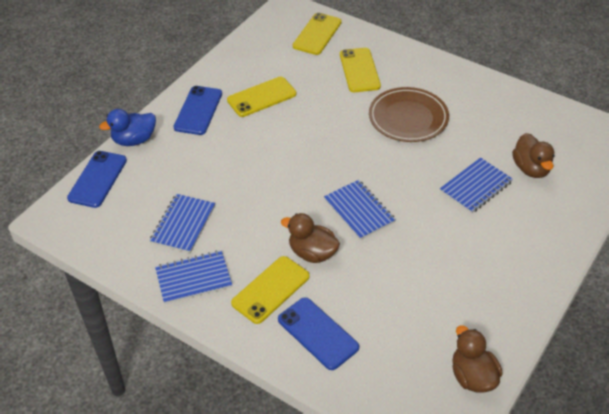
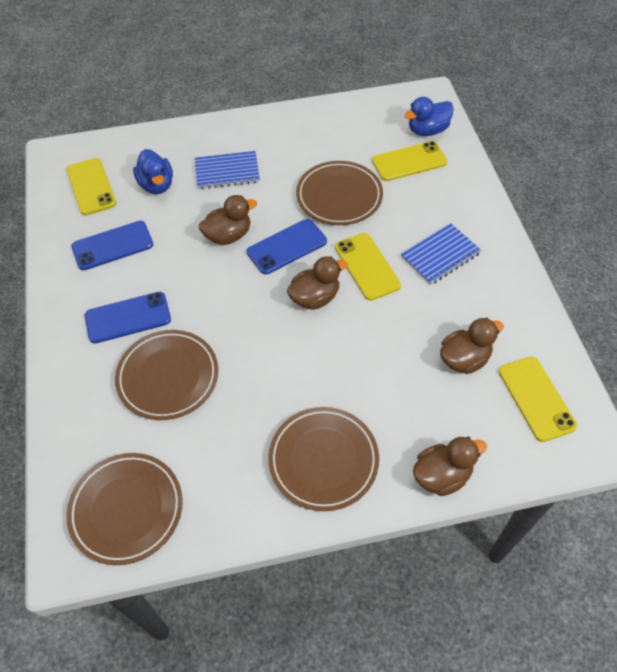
blue duck: [99,109,156,146] = 1 -> [133,149,173,194] [405,97,454,136] = 2
blue notebook: [150,194,215,253] [155,250,232,304] [324,180,396,240] [440,157,513,214] = 4 -> [195,151,260,189] [401,224,481,285] = 2
brown duck: [281,213,340,263] [452,326,503,393] [512,133,555,178] = 3 -> [199,195,257,245] [287,256,348,310] [413,437,487,496] [440,318,504,374] = 4
brown plate: [369,87,449,142] = 1 -> [66,453,183,565] [115,330,218,420] [268,407,379,511] [296,161,383,225] = 4

